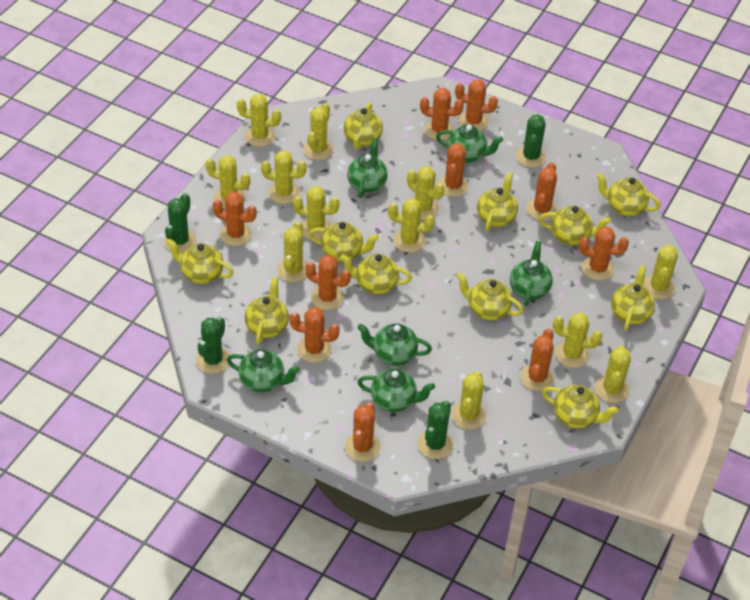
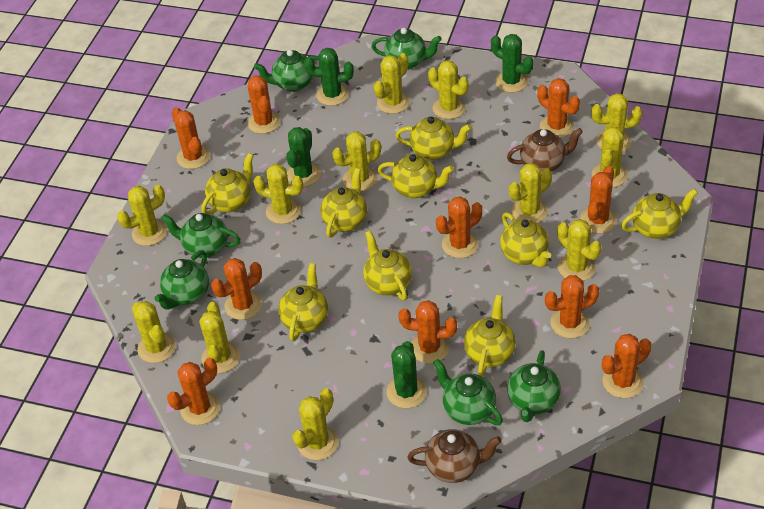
brown teapot: none = 0 -> [407,429,502,483] [507,128,583,172] = 2
yellow teapot: [166,239,234,284] [245,277,289,345] [309,222,379,262] [340,254,412,295] [344,102,383,149] [457,273,524,321] [477,172,518,231] [539,206,611,245] [542,385,619,429] [596,173,661,217] [611,265,655,331] = 11 -> [201,153,254,214] [278,263,328,341] [320,168,367,238] [363,230,412,300] [378,154,454,198] [396,117,471,160] [464,295,516,376] [500,212,551,267] [621,189,698,239] = 9

